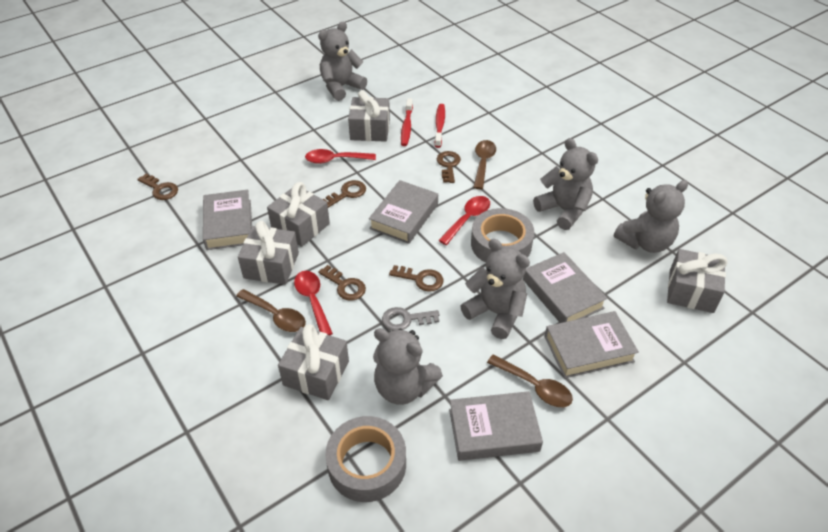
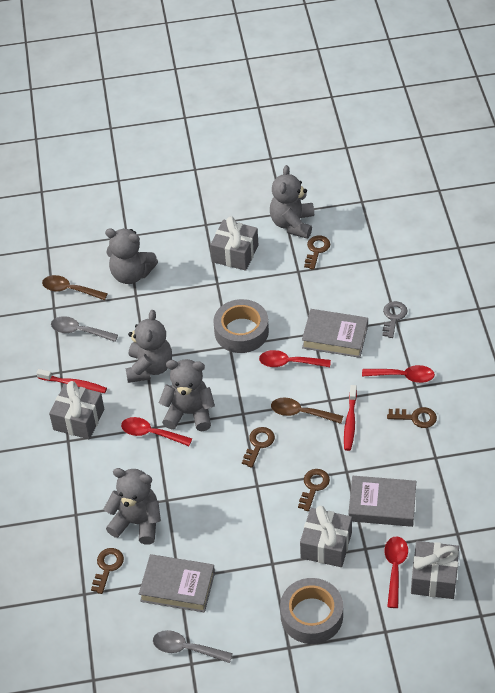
brown spoon: [236,289,306,332] [473,140,496,189] [487,355,573,407] = 3 -> [42,275,108,300] [271,398,343,424] = 2
grey book: [203,190,252,250] [369,180,438,244] [449,391,543,461] [523,252,608,323] [544,311,639,378] = 5 -> [139,554,215,612] [302,309,368,358] [348,476,416,527] = 3
grey gift: [238,221,299,285] [267,182,330,247] [278,324,349,400] [348,90,390,142] [667,249,728,313] = 5 -> [49,381,104,439] [210,216,259,271] [300,506,352,567] [411,541,459,599] = 4
grey spoon: none = 0 -> [51,316,118,342] [153,630,233,663] = 2
red spoon: [294,271,333,335] [305,149,376,164] [438,196,490,245] = 3 -> [121,417,192,446] [259,350,331,367] [362,365,435,383] [384,536,408,608] = 4

